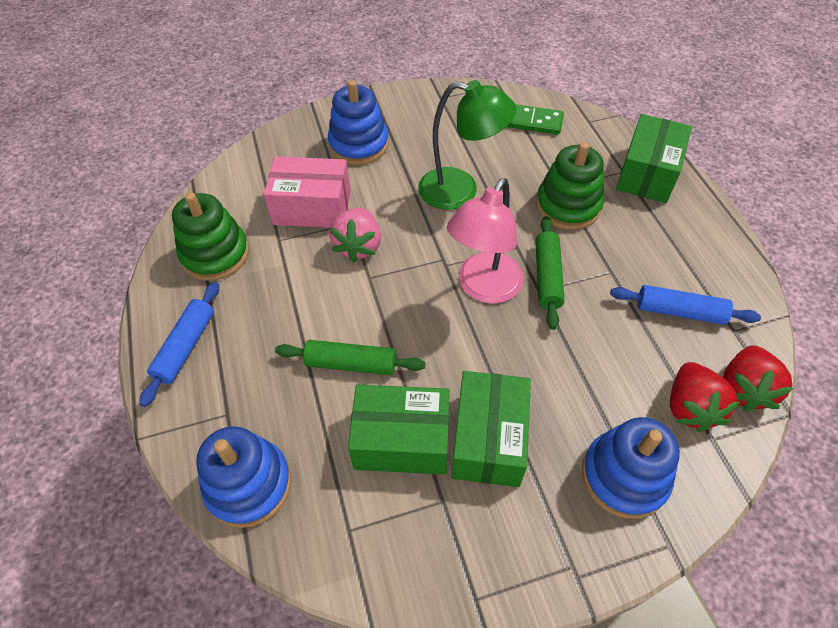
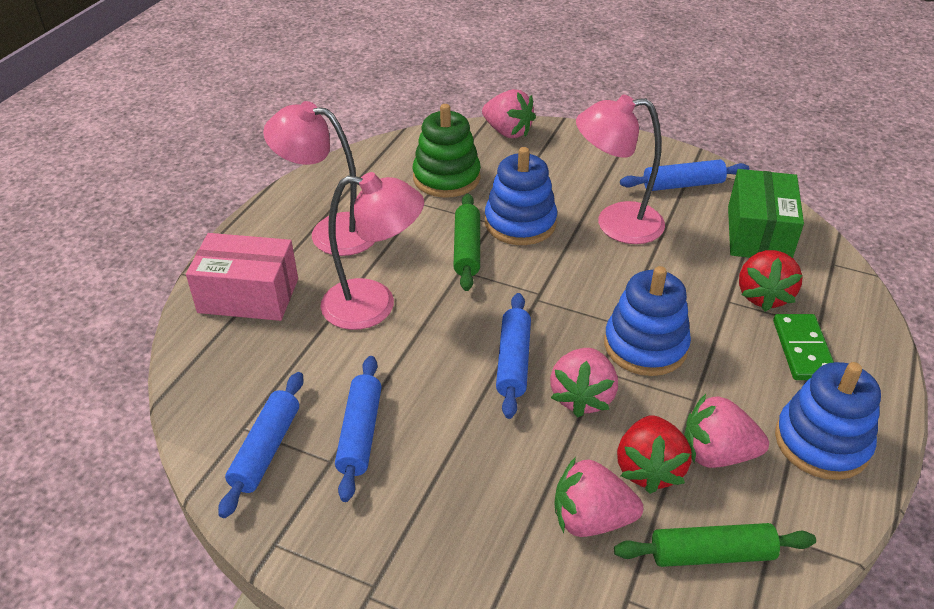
blue rolling pin: [139,282,219,407] [610,285,761,325] = 2 -> [218,372,304,518] [335,356,382,502] [496,293,531,419] [620,159,749,191] = 4
green box: [348,385,450,475] [451,371,531,487] [616,114,692,203] = 3 -> [728,169,804,258] = 1
green lamp: [418,80,517,210] = 1 -> none = 0
green stacking toy: [172,192,249,281] [536,142,604,230] = 2 -> [413,104,481,198] = 1
pink lamp: [447,178,524,304] = 1 -> [263,101,375,256] [320,172,424,330] [576,95,665,244] = 3
pink strawberry: [329,208,381,262] = 1 -> [482,89,536,138] [550,348,618,417] [554,457,643,537] [684,394,769,468] = 4

